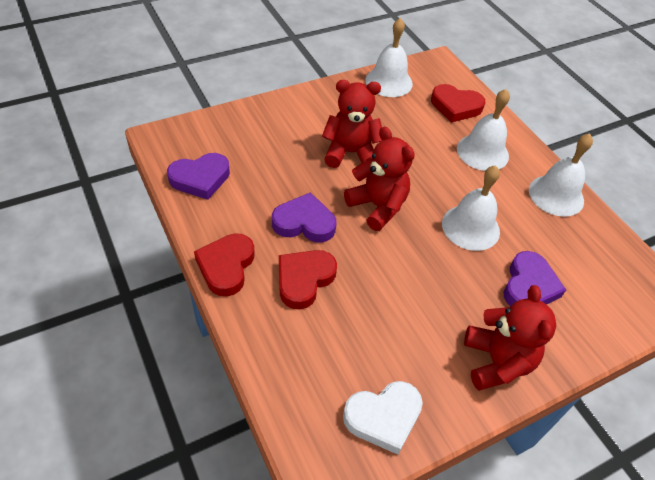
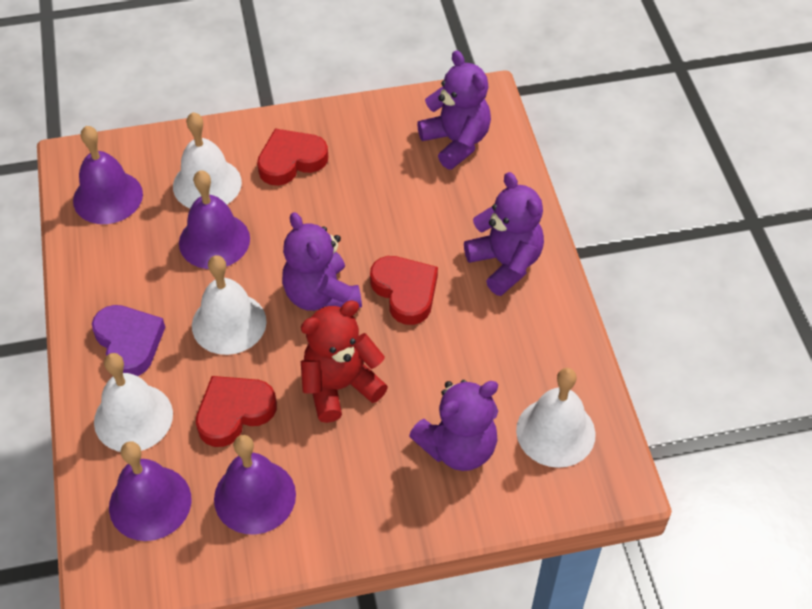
purple bell: none = 0 -> [73,126,143,224] [109,441,191,541] [179,170,250,269] [214,435,296,535] = 4
purple heart: [167,153,230,200] [272,192,336,242] [504,251,566,306] = 3 -> [92,305,165,376] = 1
purple teddy bear: none = 0 -> [282,212,362,311] [409,380,498,471] [417,50,491,169] [464,172,544,296] = 4
red teddy bear: [322,80,382,168] [344,127,415,231] [464,285,556,391] = 3 -> [301,300,388,423] = 1
white heart: [343,381,423,455] = 1 -> none = 0

